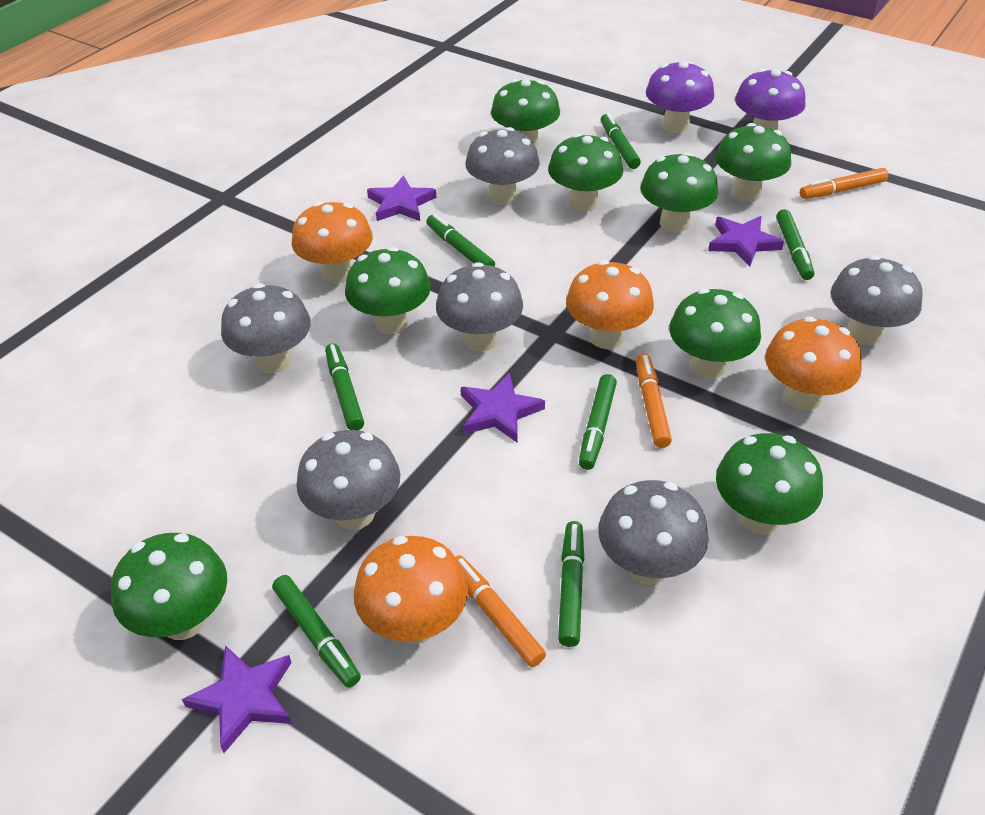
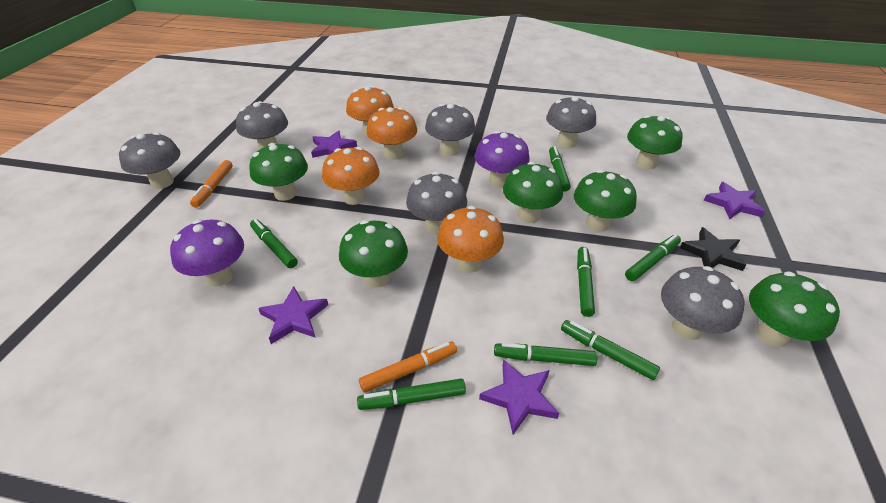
black star: none = 0 -> [680,227,746,271] = 1
green mushroom: [111,533,227,640] [345,247,431,334] [491,79,560,149] [548,134,623,212] [641,152,718,232] [669,288,761,378] [716,123,791,202] [716,433,823,534] = 8 -> [249,143,308,201] [339,220,408,288] [503,162,563,223] [574,170,637,232] [627,115,683,169] [749,271,840,347] = 6
orange marker: [456,555,546,667] [636,354,672,448] [800,168,888,199] = 3 -> [190,160,233,208] [359,341,457,392] = 2

